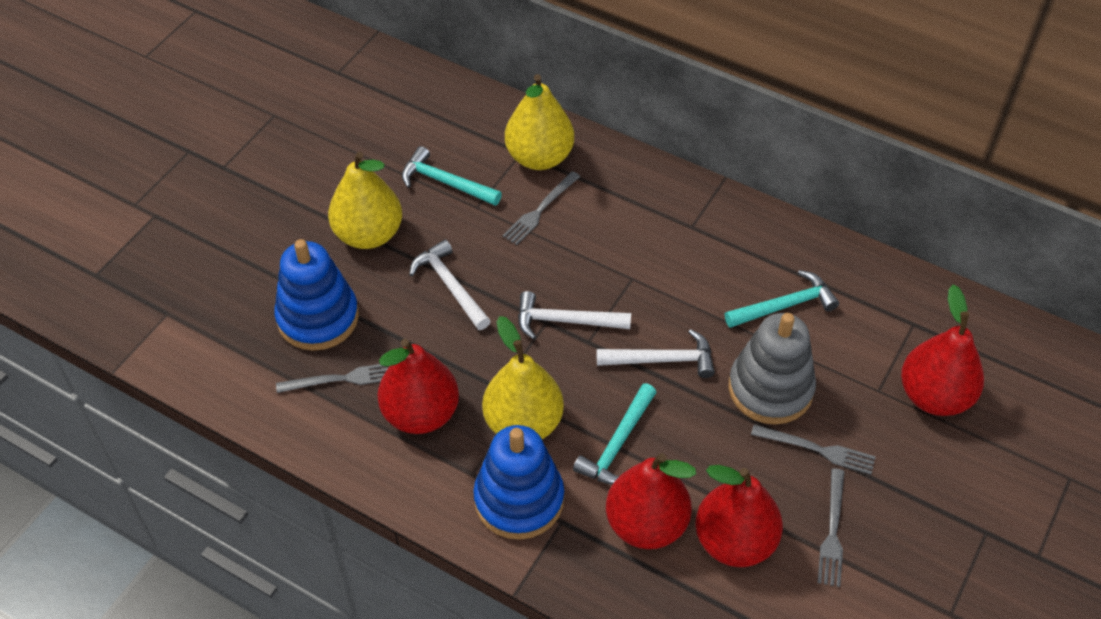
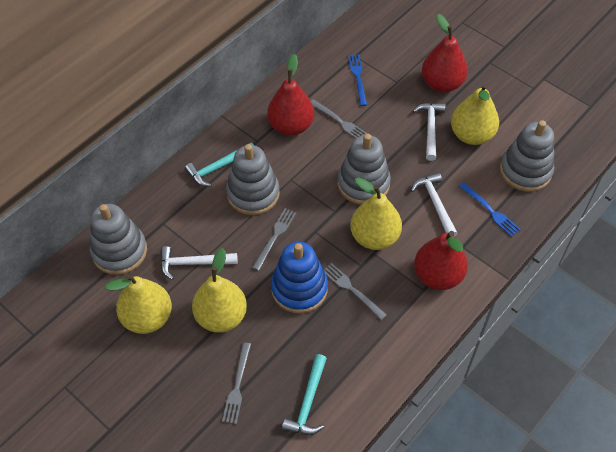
blue fork: none = 0 -> [348,54,367,106] [459,182,520,237] = 2
blue stacking toy: [274,239,359,351] [473,425,564,540] = 2 -> [271,242,328,314] = 1
grey stacking toy: [728,313,816,425] = 1 -> [90,204,147,275] [226,144,280,215] [338,134,391,205] [500,120,554,192] = 4
red pear: [377,339,459,434] [606,453,696,549] [695,465,783,567] [901,284,984,416] = 4 -> [267,54,314,136] [414,231,468,290] [422,14,468,93] = 3
turquoise hammer: [402,146,502,206] [573,383,657,485] [725,270,839,328] = 3 -> [185,142,254,187] [282,354,327,435] = 2
yellow pear: [328,152,402,249] [482,316,564,439] [505,74,574,170] = 3 -> [106,274,172,334] [192,248,247,333] [350,177,402,250] [451,83,499,145] = 4

